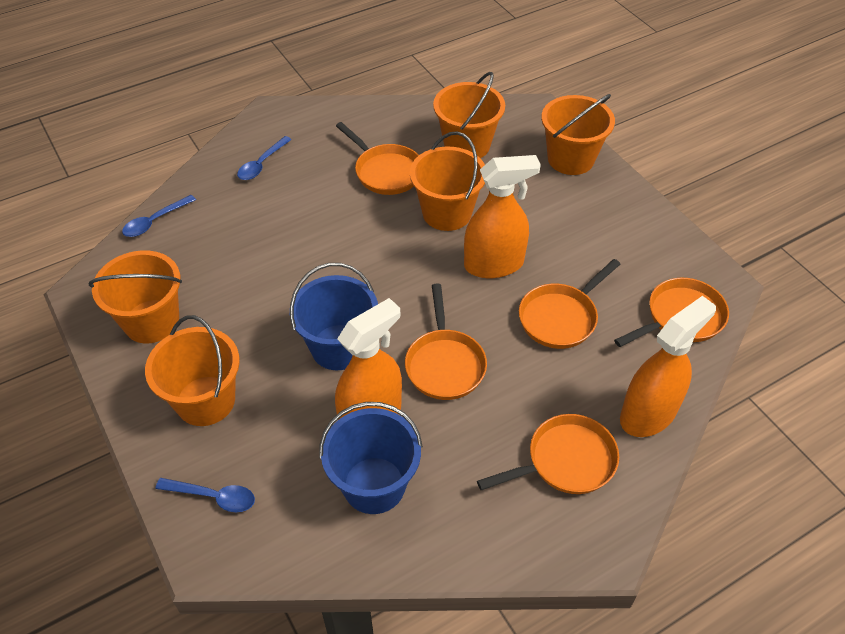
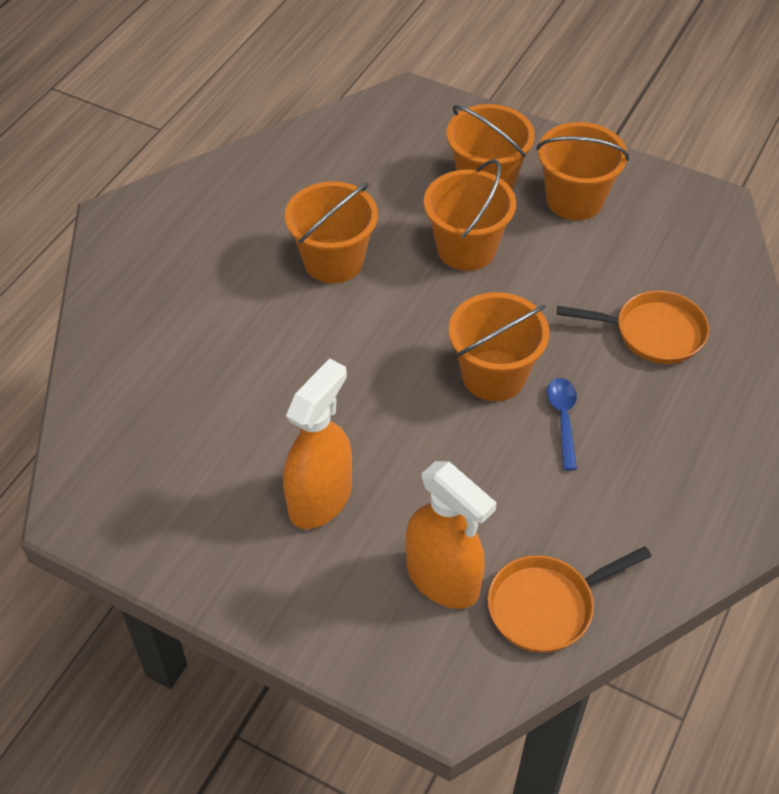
blue bucket: [290,263,378,370] [319,402,423,514] = 2 -> none = 0
blue spoon: [122,195,196,237] [155,478,255,512] [237,136,292,180] = 3 -> [547,378,577,470] = 1
orange pan: [336,122,419,195] [405,283,487,400] [477,414,619,494] [519,259,620,349] [614,278,729,347] = 5 -> [488,546,652,653] [557,291,709,364] = 2
orange spray bottle: [335,298,402,420] [464,155,541,278] [620,296,716,437] = 3 -> [283,358,352,529] [406,461,497,609] = 2

